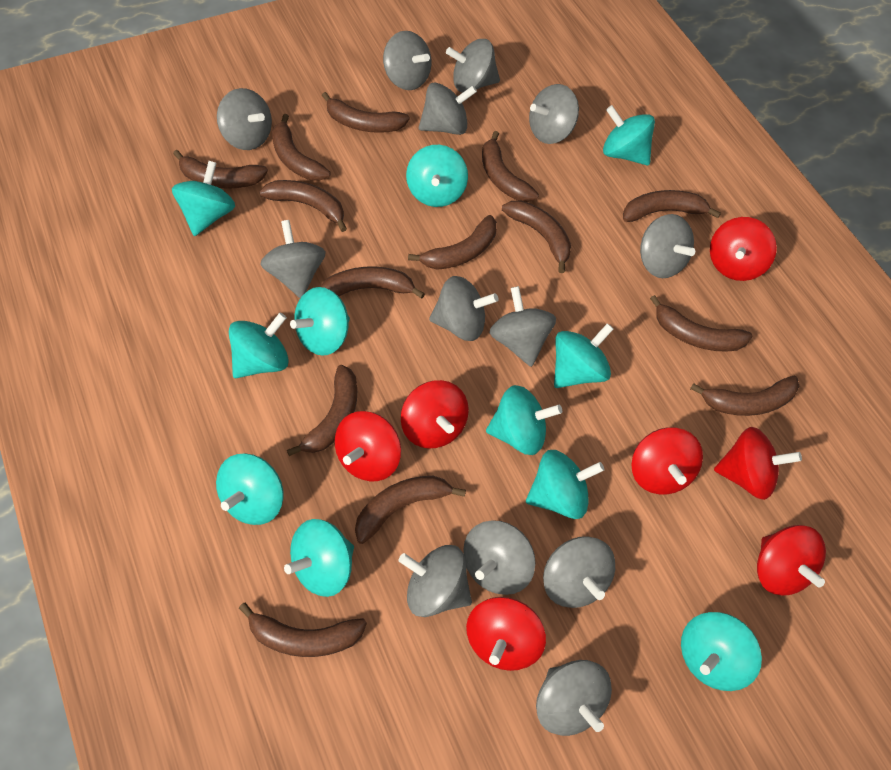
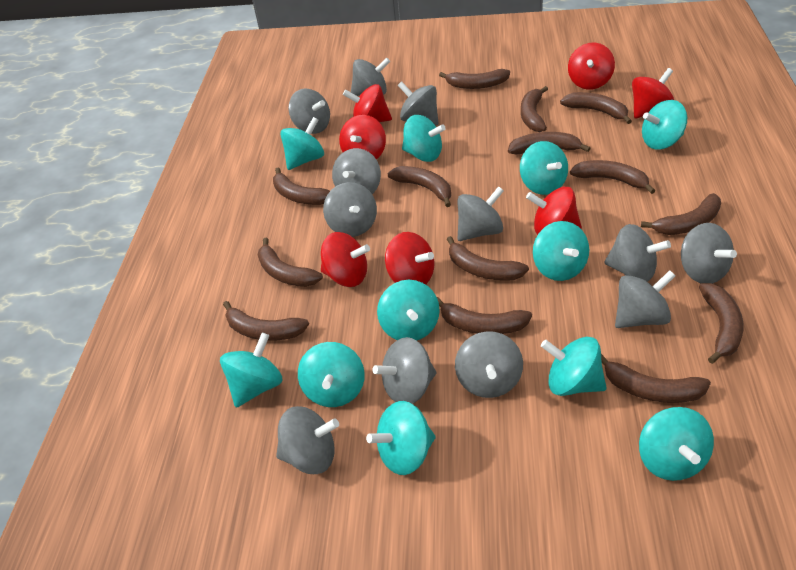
grey spinning top: [217,88,272,150] [260,220,326,298] [383,31,431,90] [398,545,472,617] [419,82,477,135] [429,276,498,341] [446,39,500,92] [463,521,535,595] [489,286,556,367] [529,84,579,144] [536,660,612,736] [543,536,615,608] [640,214,695,278] = 13 -> [276,406,339,474] [288,88,330,134] [323,182,377,237] [332,148,381,194] [351,58,390,96] [372,337,437,404] [398,81,438,125] [455,331,523,398] [458,186,504,241] [604,224,671,282] [615,270,675,328] [681,223,737,284] = 12

